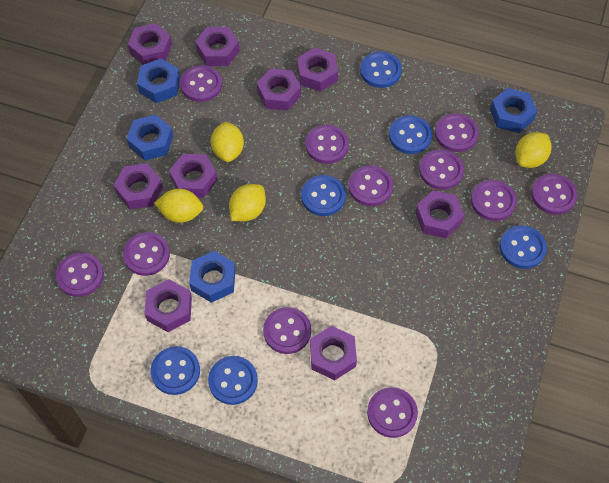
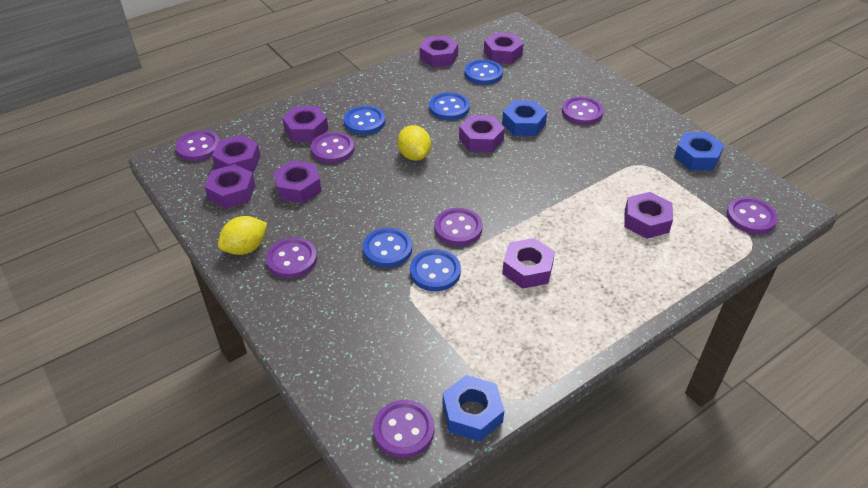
blue button: [150,346,200,395] [208,356,258,405] [301,175,346,216] [360,52,402,88] [389,115,432,154] [500,225,547,269] = 6 -> [344,106,385,135] [363,228,412,268] [410,249,461,291] [429,92,470,120] [465,59,503,85] = 5
blue nut: [127,115,173,160] [137,59,180,103] [189,251,236,303] [490,88,537,133] = 4 -> [443,375,504,441] [502,100,547,136] [674,133,724,171] = 3
purple button: [56,253,104,297] [123,232,170,276] [180,65,222,102] [263,307,311,354] [306,125,349,164] [349,165,393,206] [367,387,418,438] [419,150,464,190] [435,113,479,152] [471,180,517,221] [531,174,577,215] = 11 -> [175,130,220,161] [266,237,317,279] [311,132,354,163] [373,400,434,458] [434,208,483,246] [562,96,603,125] [727,197,778,234] = 7
yellow lemon: [154,189,203,223] [211,122,244,162] [229,184,266,221] [515,132,552,168] = 4 -> [218,216,267,255] [398,125,431,161] = 2

